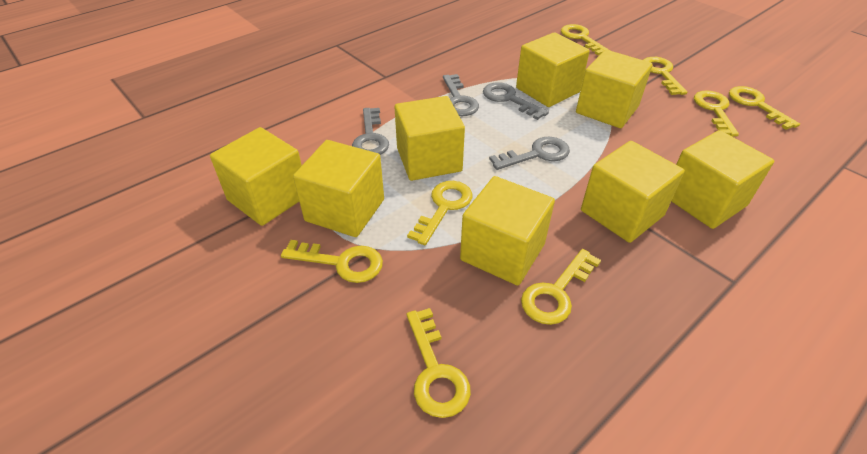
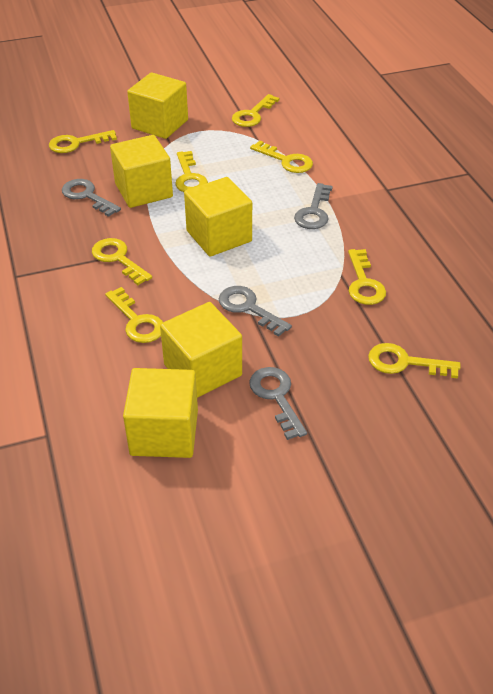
yellow cube: [210,127,302,226] [293,140,384,237] [394,96,465,181] [460,176,555,286] [516,32,590,107] [576,50,652,128] [581,141,685,243] [671,130,774,229] = 8 -> [110,135,173,208] [123,368,198,458] [127,72,188,139] [160,302,242,398] [184,177,252,257] = 5

